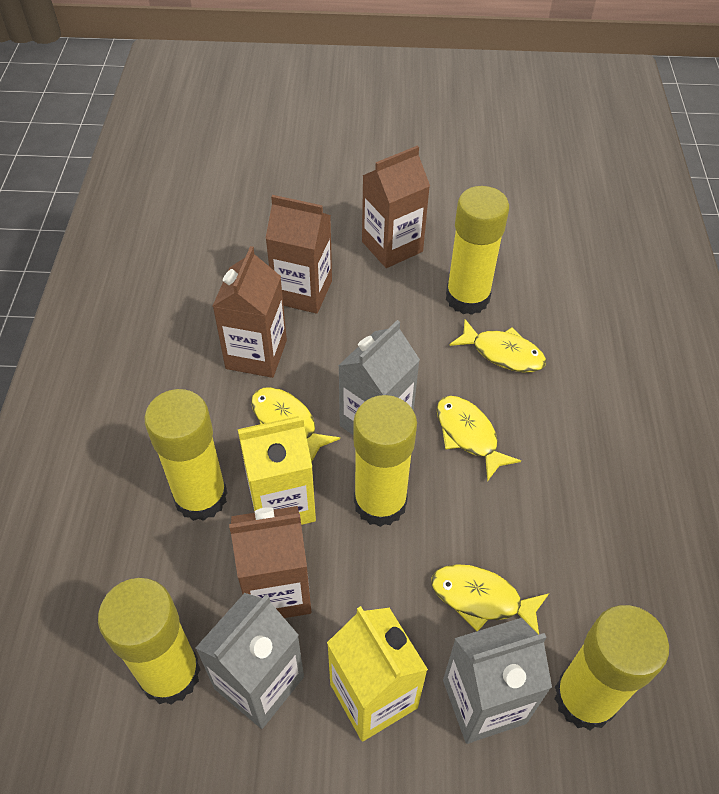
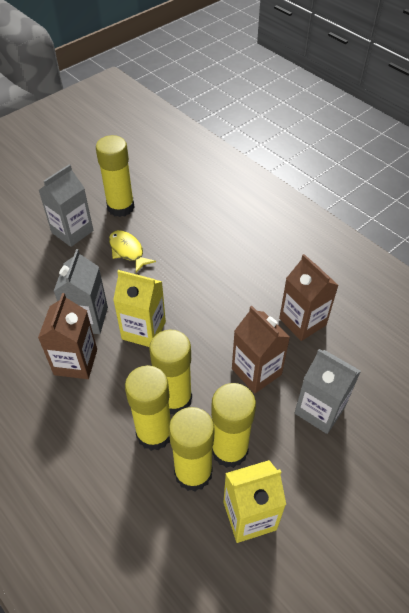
brown carton: [213,246,287,378] [229,506,311,618] [265,195,332,314] [362,146,430,268] = 4 -> [38,293,97,379] [232,306,290,394] [279,254,339,341] = 3
yellow fish: [251,387,340,462] [431,564,549,634] [436,396,521,482] [449,319,546,372] = 4 -> [109,230,156,273] = 1

